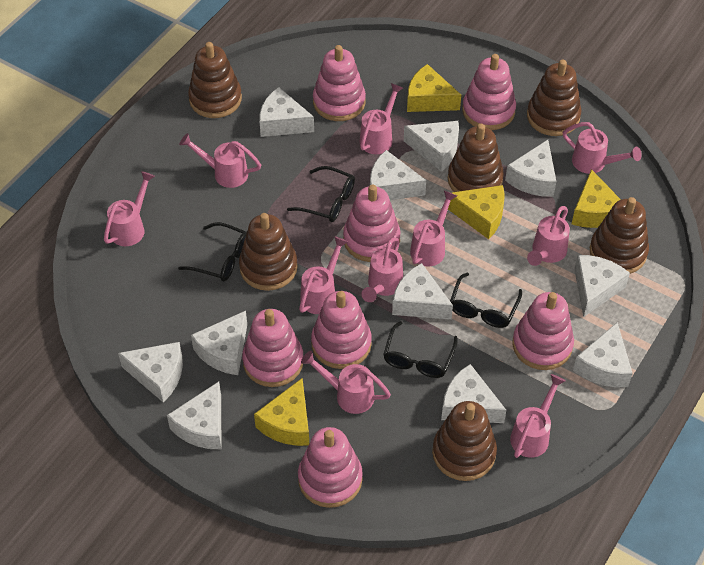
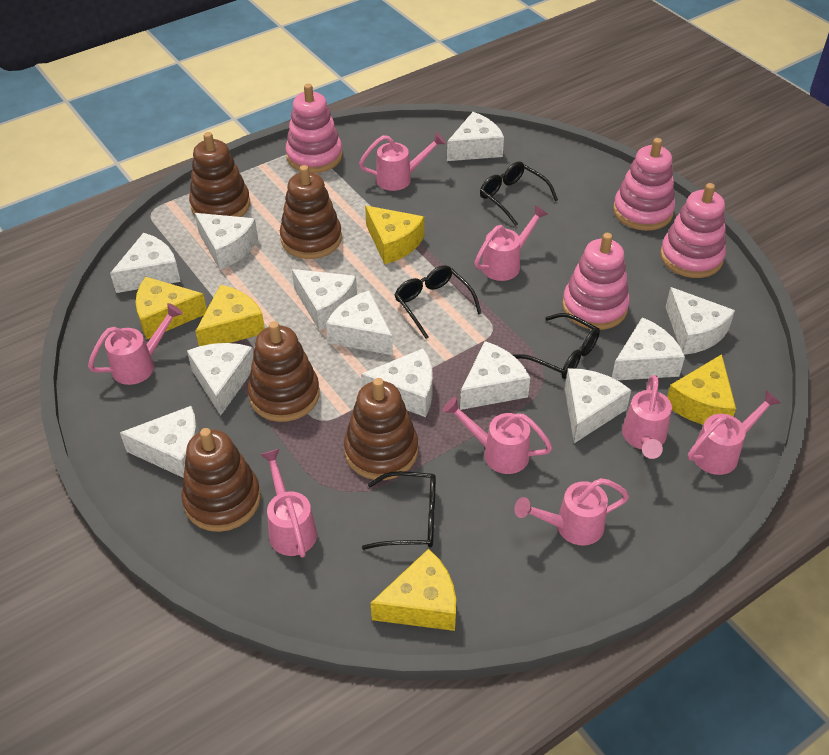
brown stacking toy: [188,42,242,118] [239,213,298,291] [432,401,497,481] [448,124,504,192] [527,60,581,136] [590,197,649,274] = 6 -> [181,428,261,532] [189,132,250,217] [248,321,320,422] [280,165,342,259] [344,378,418,480] = 5
pink stacking toy: [242,309,303,387] [298,427,363,508] [311,291,372,369] [313,45,366,121] [343,184,400,262] [462,54,516,130] [512,292,574,370] = 7 -> [285,84,343,173] [562,233,630,330] [613,138,675,231] [660,183,726,278] = 4
pink watering can: [104,171,155,246] [179,133,261,188] [299,236,348,314] [301,351,391,414] [359,83,403,154] [361,237,403,302] [410,191,457,267] [510,374,566,458] [527,206,570,266] [563,122,642,174] = 10 -> [88,303,183,385] [260,449,317,558] [359,132,446,191] [443,397,553,474] [474,205,548,281] [515,478,629,546] [622,375,672,459] [688,390,781,475] = 8
white cheese: [118,342,183,402] [167,382,221,449] [191,311,247,375] [259,87,314,137] [370,150,426,200] [392,263,453,320] [404,121,459,172] [441,364,506,423] [505,140,556,197] [573,322,633,387] [574,255,630,317] = 11 -> [110,233,181,293] [120,406,199,478] [187,343,253,415] [195,213,258,270] [292,269,357,330] [326,290,393,355] [361,348,433,417] [447,112,504,161] [460,341,530,410] [565,368,631,443] [612,317,685,380] [666,287,735,355] = 12
yellow cheese: [254,378,309,446] [407,64,461,112] [448,185,505,239] [572,169,621,228] = 4 -> [136,277,207,339] [195,285,265,346] [365,206,424,264] [371,549,456,631] [667,354,736,425] = 5

